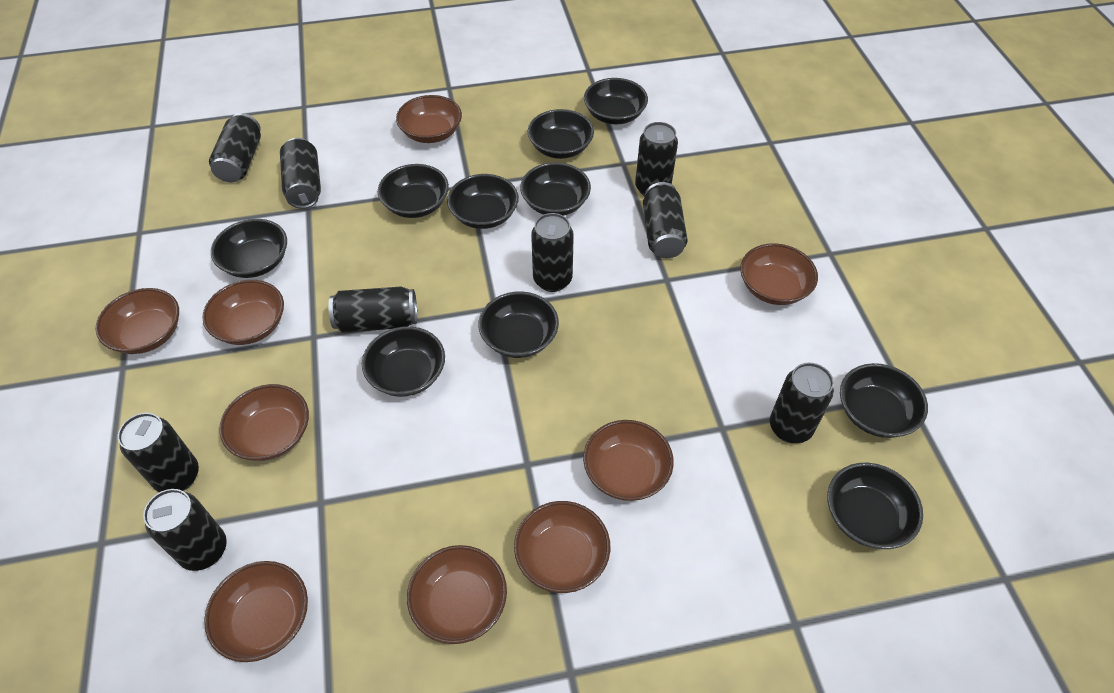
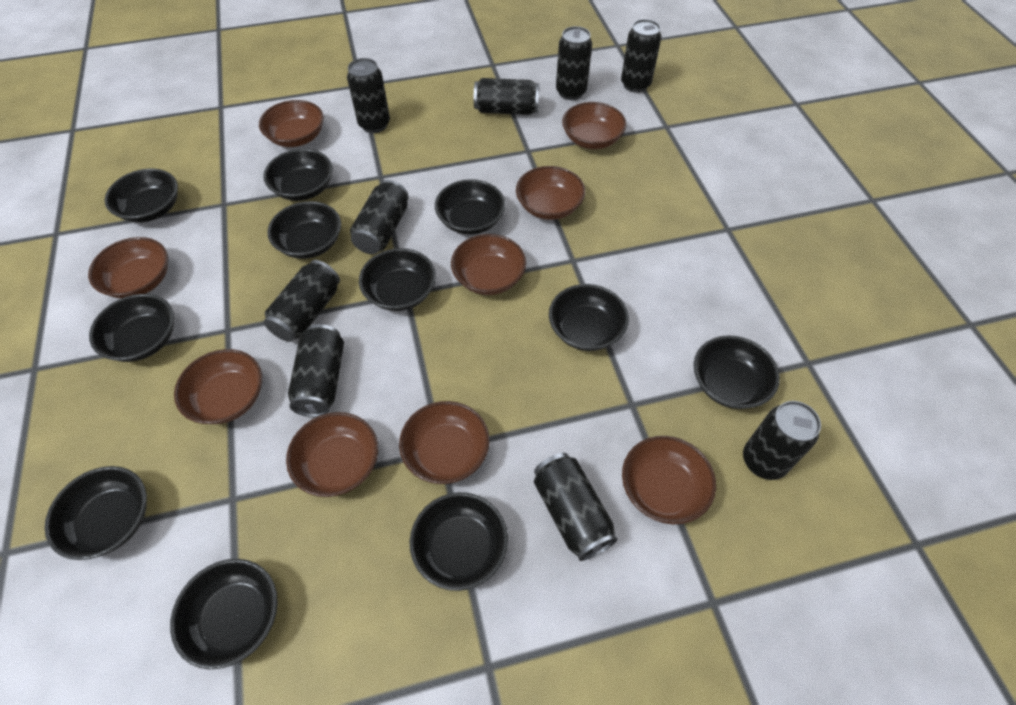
black bowl: [211,219,287,278] [362,326,445,397] [378,164,449,218] [447,174,519,229] [478,291,559,358] [520,162,591,216] [528,109,594,159] [584,78,648,125] [827,463,923,549] [840,363,928,438] = 10 -> [45,466,147,560] [89,294,174,362] [104,168,178,223] [170,559,278,669] [263,149,333,201] [267,201,341,259] [359,248,436,311] [410,492,508,591] [435,179,506,235] [549,284,629,351] [694,335,780,409] = 11

